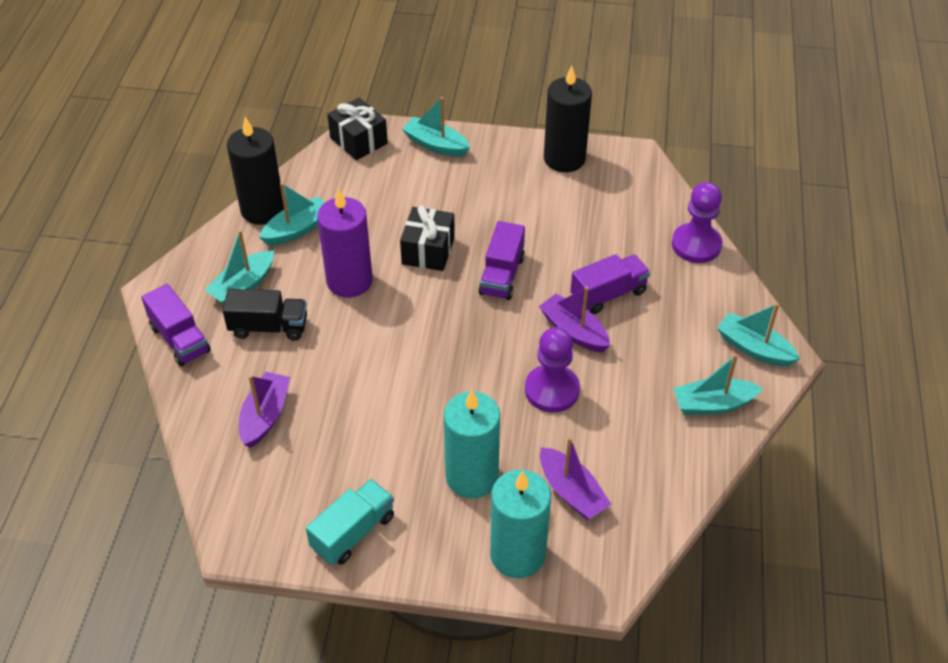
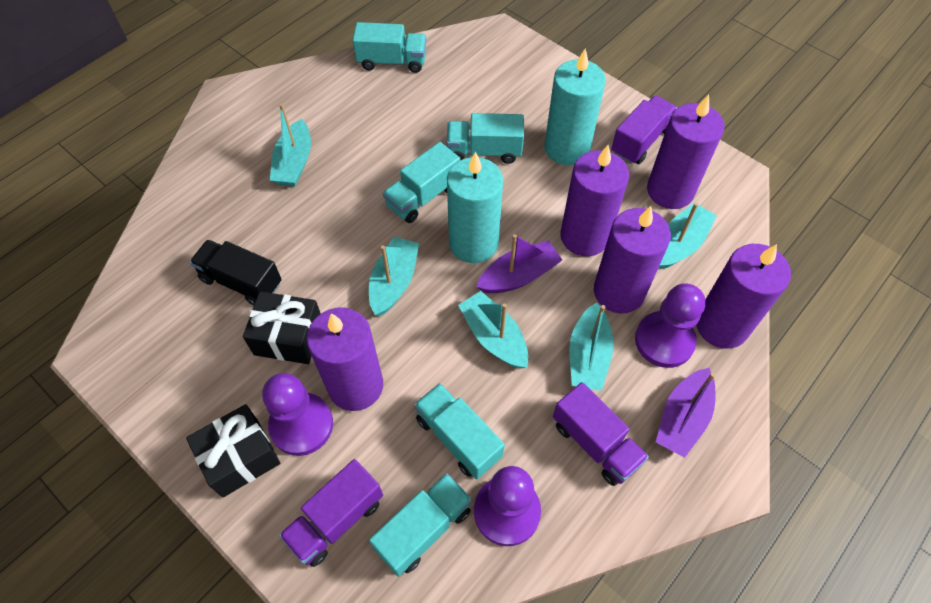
black candle: [227,117,284,225] [544,66,592,172] = 2 -> none = 0
purple boat: [239,372,290,448] [539,286,610,352] [540,437,612,520] = 3 -> [477,234,562,294] [656,368,715,458] = 2
purple candle: [317,188,373,298] = 1 -> [307,307,383,411] [560,145,629,256] [594,206,671,314] [647,94,724,209] [697,244,791,349] = 5
purple pawn: [525,327,580,413] [672,182,722,263] = 2 -> [262,373,333,456] [474,466,541,546] [635,283,705,368] = 3
turquoise truck: [306,479,394,565] = 1 -> [353,22,426,73] [369,473,472,577] [383,142,460,223] [414,383,505,479] [446,113,524,164] = 5

